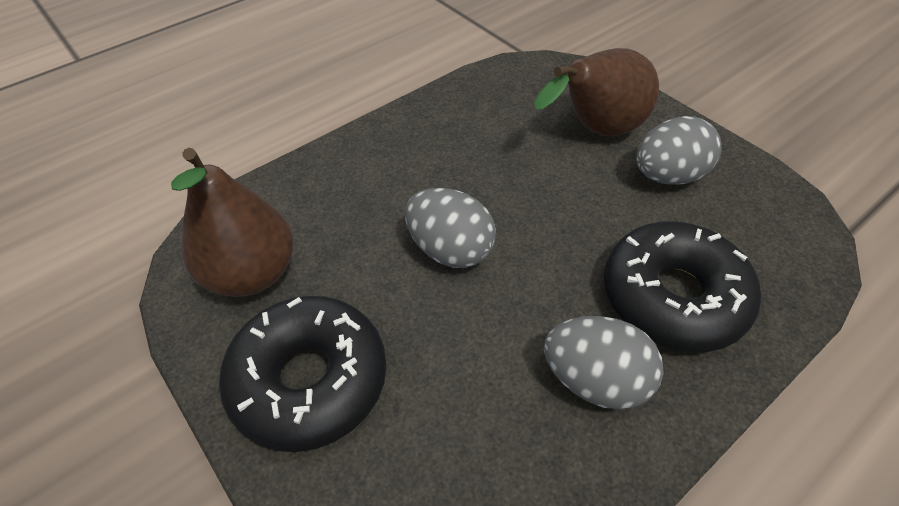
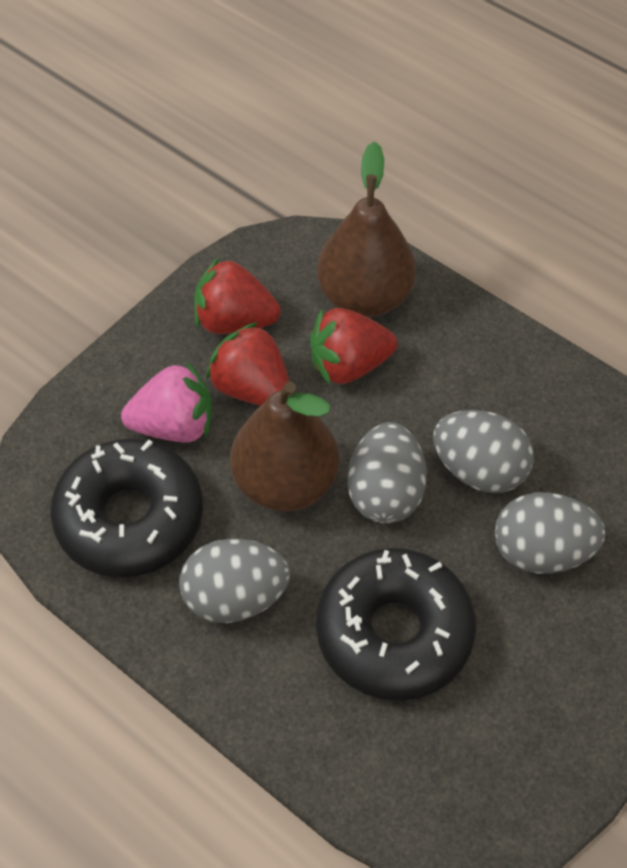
grey egg: [405,188,496,268] [544,316,663,410] [636,116,722,185] = 3 -> [179,539,290,623] [347,422,427,523] [433,410,534,493] [495,492,605,574] = 4
pink strawberry: none = 0 -> [121,362,212,442] = 1
red strawberry: none = 0 -> [194,258,281,334] [206,322,289,406] [310,308,397,385] = 3

